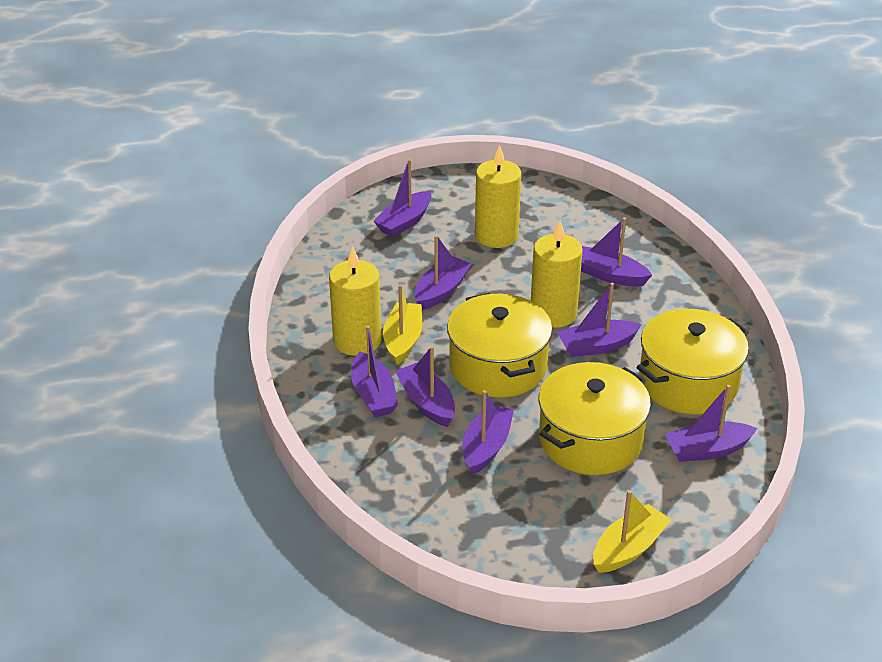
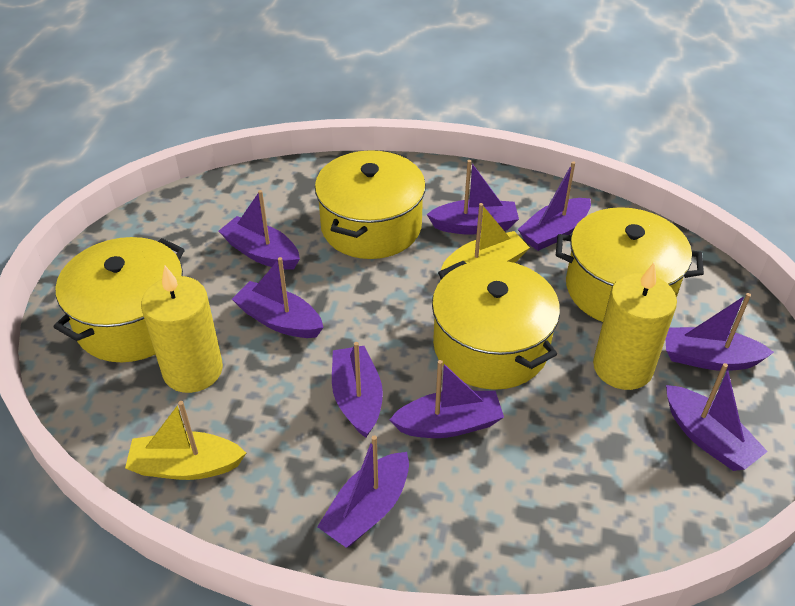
purple boat: [351,326,398,417] [373,159,431,237] [395,346,455,427] [414,235,472,310] [463,390,514,475] [557,283,641,357] [581,217,652,287] [665,385,757,462] = 8 -> [219,190,300,270] [232,257,324,338] [317,435,409,548] [332,342,383,438] [389,360,504,438] [427,160,519,234] [518,161,591,251] [665,293,774,371] [666,363,768,471] = 9
yellow candle: [329,246,382,356] [475,144,521,248] [531,220,583,328] = 3 -> [141,266,223,393] [593,263,677,390] = 2
yellow pot: [447,293,552,398] [538,362,651,475] [637,309,749,415] = 3 -> [54,237,184,362] [315,150,426,259] [432,260,560,390] [556,207,704,322] = 4

